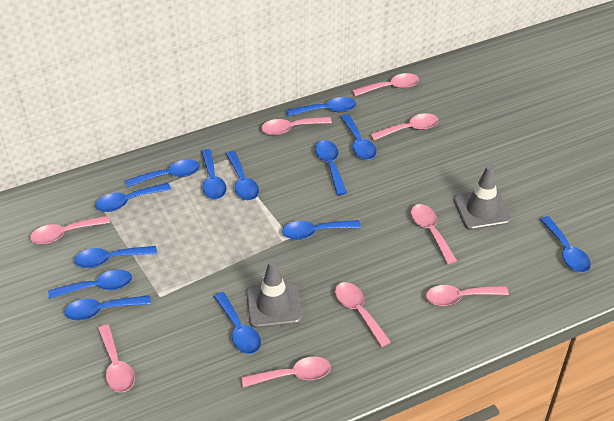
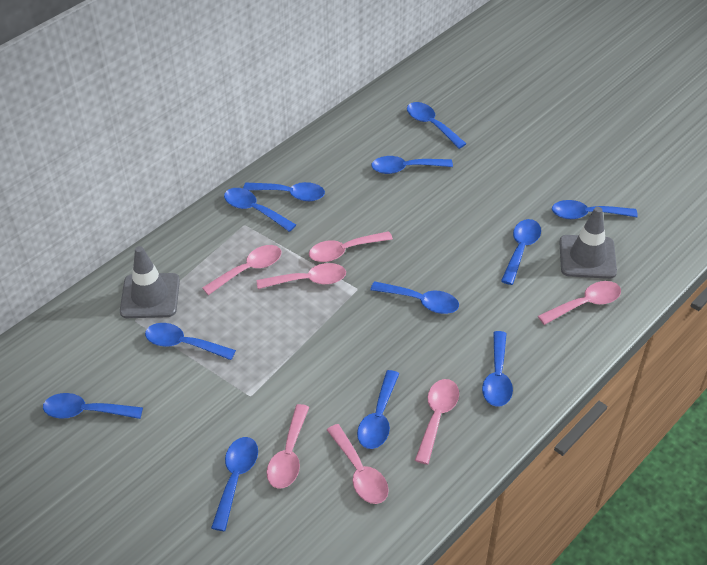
blue spoon: [48,269,132,299] [64,295,151,320] [74,246,157,268] [95,183,171,212] [126,159,200,187] [201,149,227,199] [214,292,261,354] [226,151,259,200] [282,220,361,240] [286,97,356,116] [315,140,347,195] [341,114,377,160] [540,216,591,273] = 13 -> [43,393,143,419] [145,323,236,360] [211,437,258,531] [224,188,296,232] [243,182,325,201] [357,370,399,449] [370,281,459,314] [371,156,453,174] [407,102,467,149] [482,331,513,407] [501,219,541,285] [552,200,638,219] = 12
pink spoon: [30,215,110,244] [98,324,135,393] [241,356,331,387] [261,117,332,135] [335,282,391,347] [352,73,419,96] [370,113,439,141] [411,204,457,264] [426,285,509,306] = 9 -> [202,245,281,295] [257,263,346,289] [266,404,309,488] [309,231,393,262] [327,424,389,504] [415,379,459,465] [538,281,621,325] = 7

